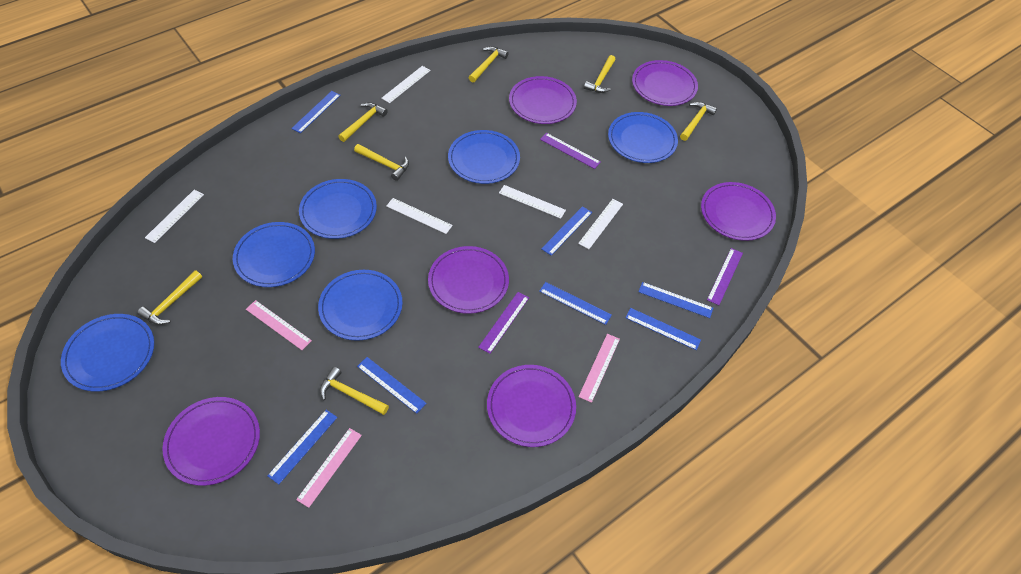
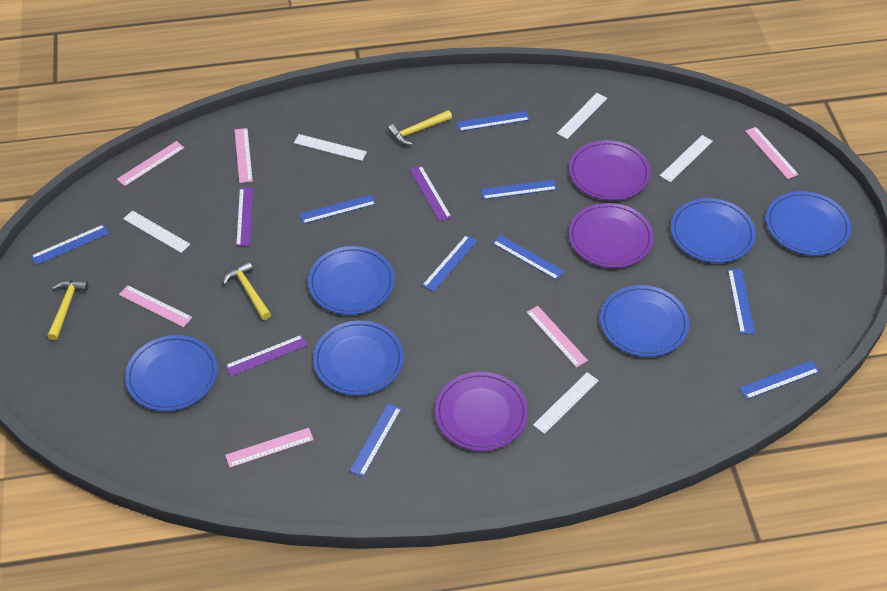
blue ruler: [267,410,338,484] [291,91,341,133] [357,357,427,414] [539,282,612,325] [541,206,592,256] [625,308,701,350] [638,282,713,318] = 7 -> [31,224,109,265] [299,194,376,224] [350,403,402,477] [422,235,477,292] [456,111,530,131] [480,180,557,199] [492,235,565,280] [728,269,755,334] [739,360,820,399] = 9
pink ruler: [246,300,312,350] [296,428,362,508] [578,334,620,403] = 3 -> [117,141,184,186] [119,285,192,327] [225,428,314,468] [235,128,253,183] [526,306,588,368] [745,127,799,179] = 6
purple plate: [162,397,260,486] [428,246,509,314] [487,365,576,447] [509,76,577,124] [632,60,698,106] [701,182,776,241] = 6 -> [435,372,528,451] [569,140,651,201] [569,203,654,268] = 3
yellow hammer: [137,270,202,325] [320,367,389,415] [338,102,388,142] [354,144,409,181] [469,46,509,82] [584,55,616,93] [680,102,717,141] = 7 -> [47,280,88,340] [223,261,271,320] [388,110,452,145] = 3

